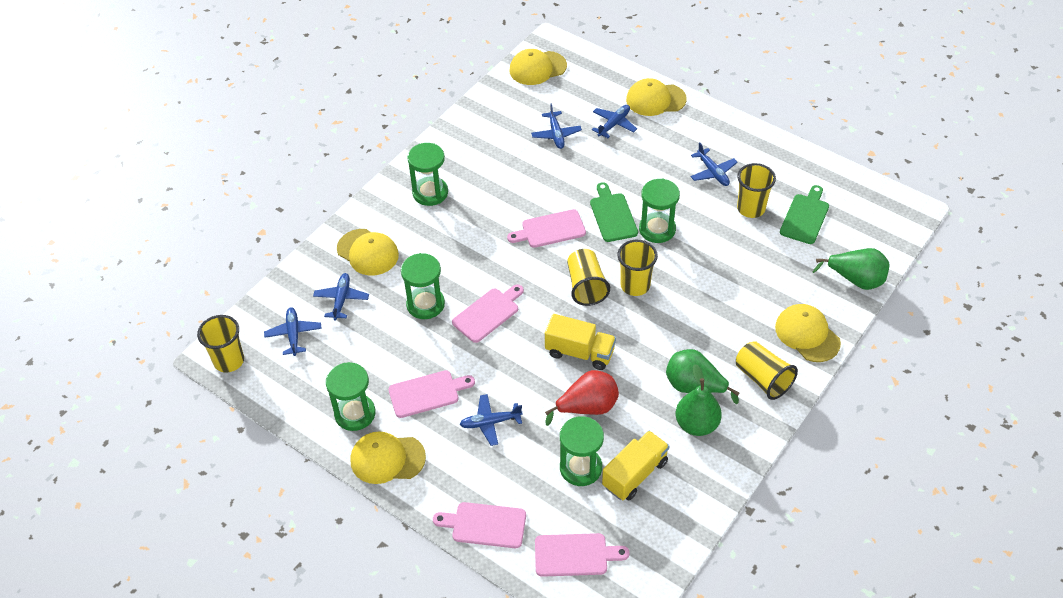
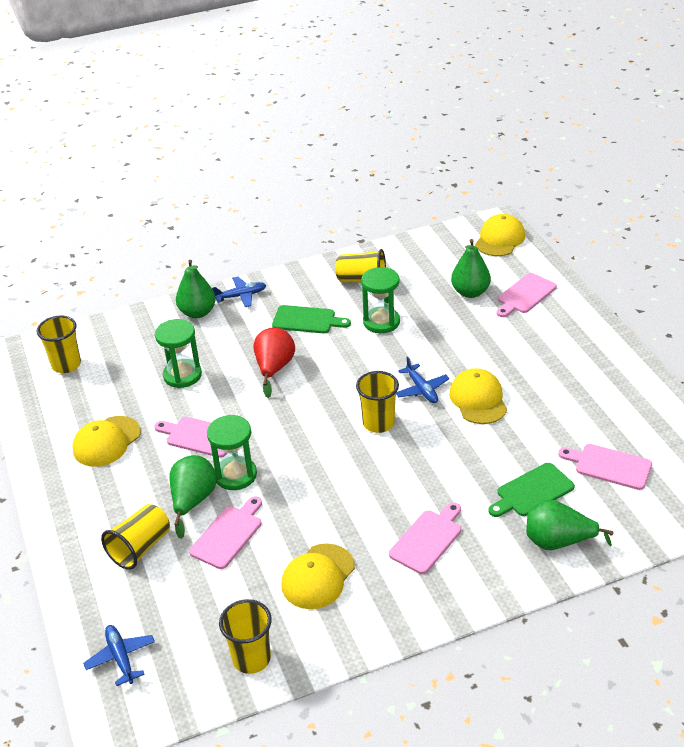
blue plane: [264,307,322,356] [313,273,369,320] [459,394,523,446] [531,103,582,149] [592,105,637,138] [691,142,738,186] = 6 -> [83,625,155,686] [212,276,266,307] [396,357,449,403] = 3
green hourglass: [326,362,375,431] [401,253,445,319] [407,143,448,206] [560,416,604,486] [639,179,680,243] = 5 -> [155,319,202,388] [207,415,257,490] [361,267,400,333] = 3
green pear: [666,349,739,404] [676,364,722,436] [813,248,889,290] = 3 -> [169,455,217,539] [176,260,216,318] [451,239,491,298] [526,499,614,550] = 4
yellow cap: [337,229,399,275] [350,431,426,484] [509,49,567,85] [626,78,687,116] [775,304,841,362] = 5 -> [72,416,141,467] [281,543,355,609] [449,368,507,424] [475,214,525,256] = 4
yellow truck: [545,314,616,370] [602,431,669,501] = 2 -> none = 0

